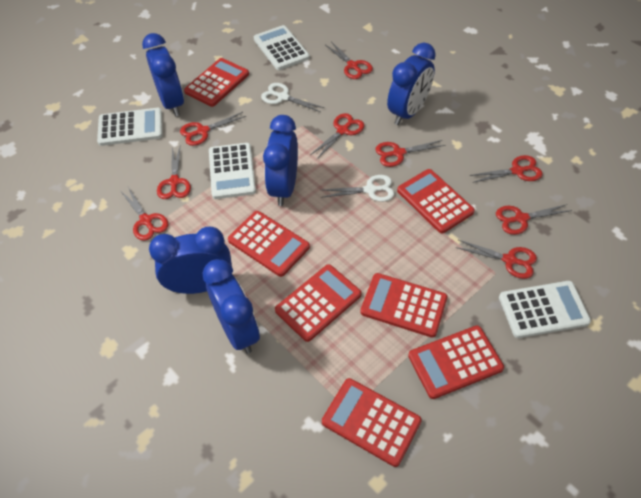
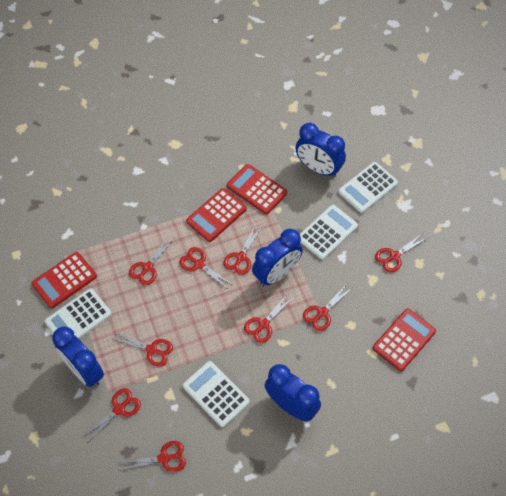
blue clock: [142,33,184,116] [149,227,232,294] [203,259,260,354] [263,115,298,206] [387,42,436,125] = 5 -> [52,326,104,387] [252,229,303,286] [264,364,321,422] [296,123,346,178] = 4
red calculator: [184,58,249,107] [228,211,310,277] [275,264,362,342] [322,378,422,467] [360,273,447,338] [397,169,475,233] [408,326,504,399] = 7 -> [31,252,97,309] [186,188,247,242] [227,164,287,214] [373,309,436,371] = 4
white scissors: [261,83,324,112] [321,175,394,202] = 2 -> none = 0

